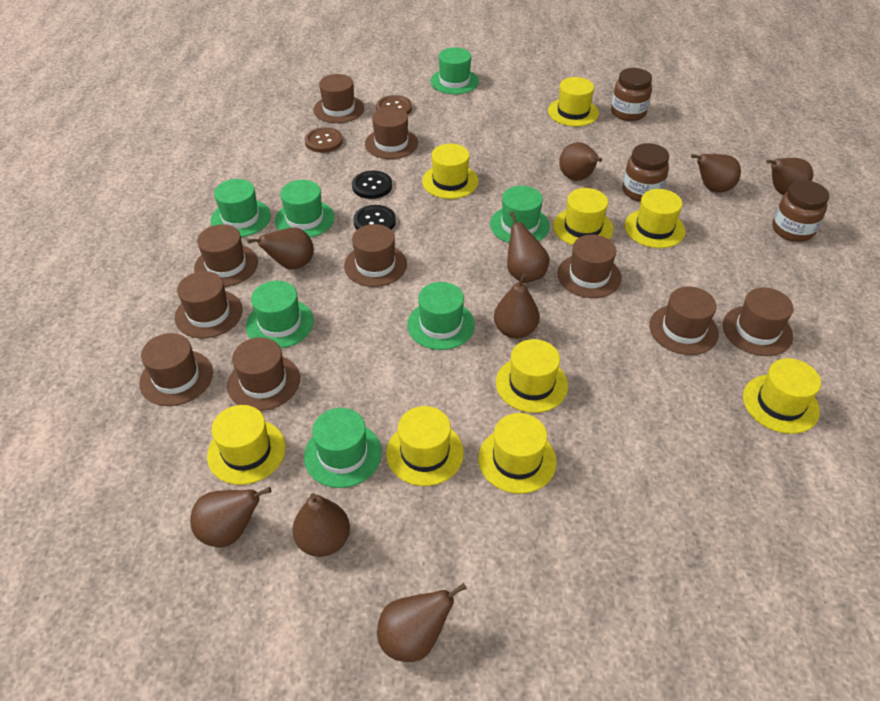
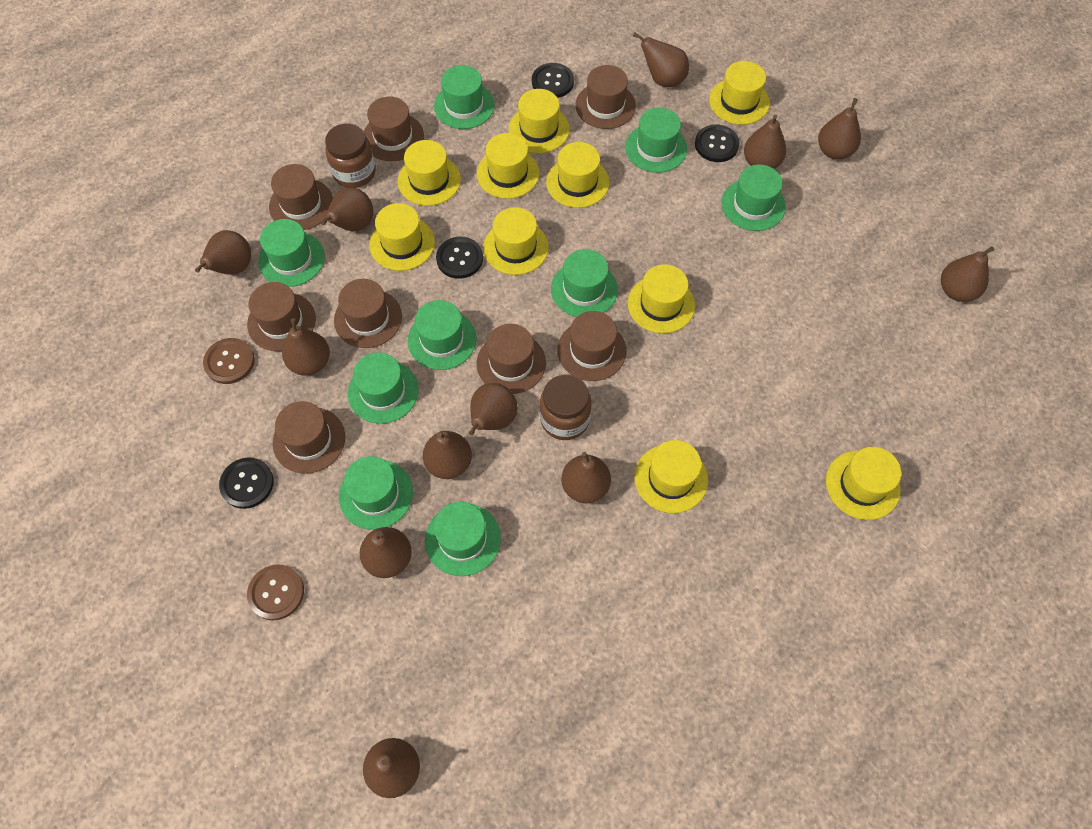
black button: [352,171,392,199] [353,205,396,230] = 2 -> [219,457,274,509] [436,237,483,279] [532,63,574,98] [695,124,740,162] = 4
brown hat: [139,333,213,406] [175,271,243,338] [194,224,258,287] [227,337,300,411] [313,74,364,123] [344,224,407,287] [365,107,418,159] [557,235,622,298] [649,286,719,355] [723,287,793,356] = 10 -> [247,282,316,351] [269,164,333,230] [273,401,345,474] [334,279,402,348] [364,96,424,161] [477,324,546,394] [557,311,626,381] [575,65,636,129] = 8
brown jar: [611,68,652,121] [623,143,669,202] [772,180,829,242] = 3 -> [325,123,376,188] [540,374,592,440] = 2
brown pear: [190,487,271,547] [247,227,314,270] [292,493,350,557] [377,583,467,662] [494,273,540,339] [507,211,549,283] [559,142,602,181] [691,154,741,193] [766,158,813,195] = 9 -> [195,230,251,275] [282,318,330,376] [321,187,373,231] [360,527,412,578] [363,738,420,798] [423,431,472,479] [469,383,517,436] [562,452,611,503] [633,32,689,87] [744,115,786,169] [818,98,861,159] [941,246,994,302] = 12
green hat: [211,179,271,237] [246,281,314,348] [275,180,335,238] [304,408,382,488] [407,282,475,350] [430,48,479,94] [490,186,550,243] = 7 -> [258,219,325,287] [339,456,413,530] [348,352,418,424] [408,300,476,370] [425,502,501,576] [434,65,495,129] [551,249,618,317] [625,108,687,173] [721,164,786,231] = 9
yellow hat: [207,405,286,485] [386,406,464,486] [422,144,478,199] [478,413,557,494] [496,339,568,413] [548,77,599,127] [553,188,613,245] [625,189,685,248] [743,358,821,434] = 9 -> [369,203,435,271] [398,140,461,206] [477,133,540,199] [483,207,549,275] [508,89,570,153] [546,142,609,208] [628,264,695,333] [634,440,708,513] [709,61,770,125] [826,447,901,520] = 10

